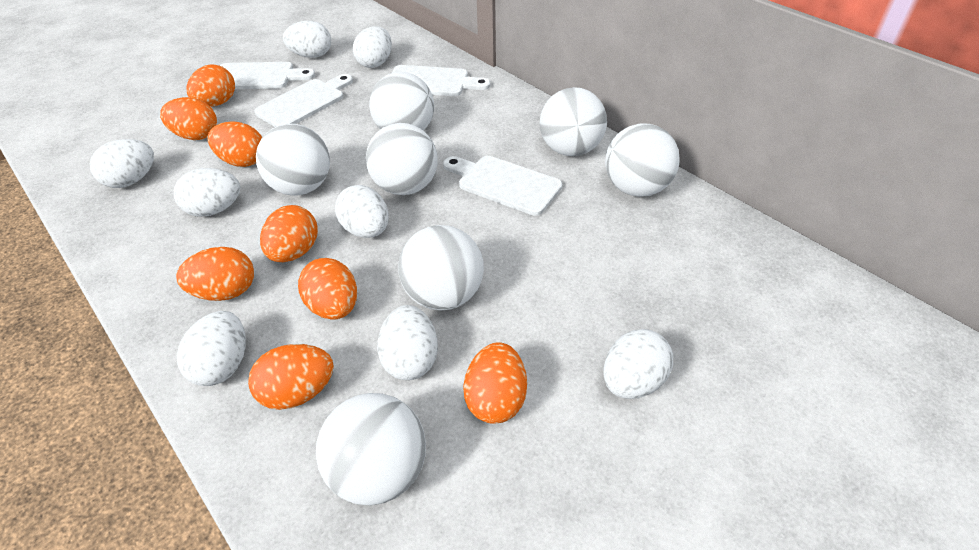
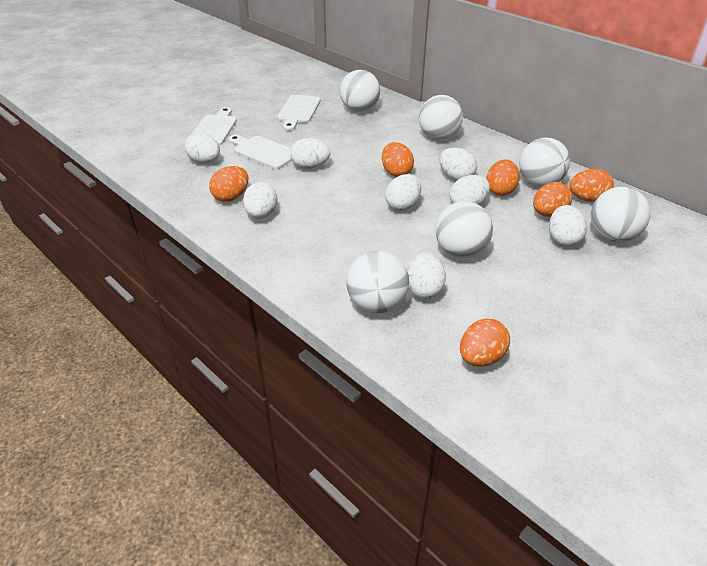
orange egg: [160,97,217,140] [176,247,254,301] [187,64,235,107] [207,121,262,167] [248,344,334,410] [260,205,318,262] [298,258,357,320] [463,343,527,424] = 8 -> [209,166,248,202] [382,142,414,177] [460,319,510,367] [486,159,520,196] [533,182,572,217] [569,169,614,202] = 6
white ball: [256,124,330,195] [316,393,426,505] [366,123,438,195] [369,72,434,130] [398,225,484,311] [540,87,607,156] [605,124,680,197] = 7 -> [340,70,380,112] [346,250,409,313] [419,95,463,140] [435,201,493,258] [519,138,570,187] [591,187,651,242] = 6
white cutting board: [220,62,315,89] [254,74,353,127] [392,65,490,96] [443,156,562,216] = 4 -> [192,107,237,146] [228,135,292,169] [277,95,321,131] = 3

